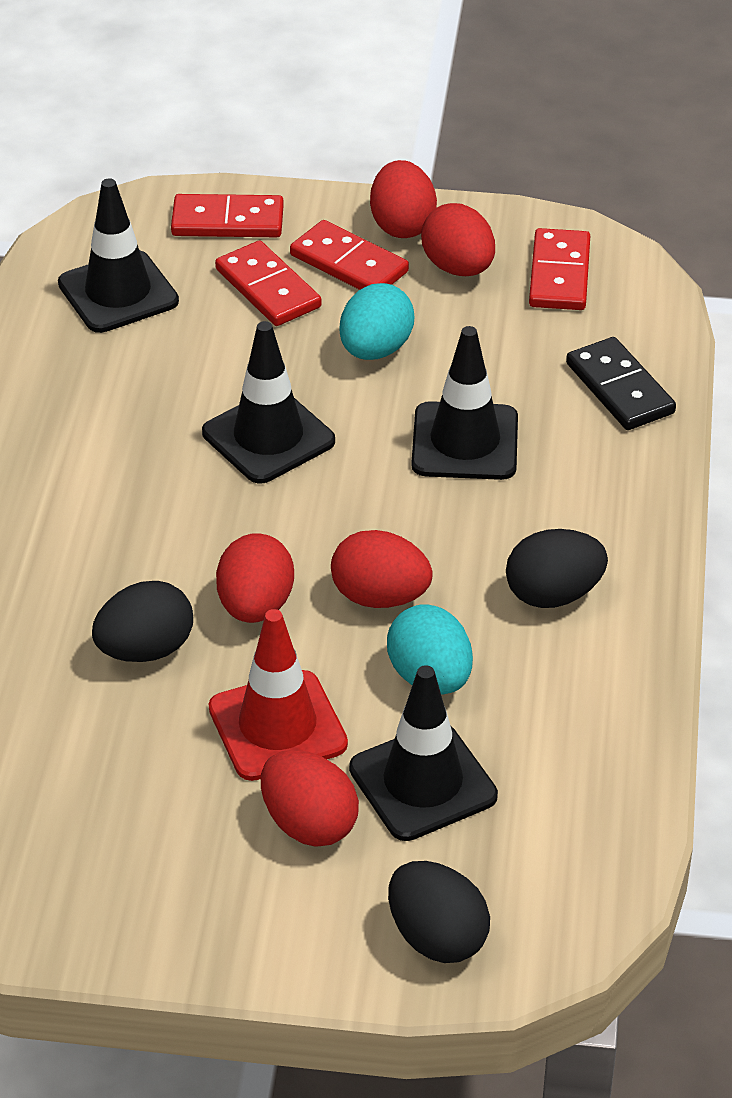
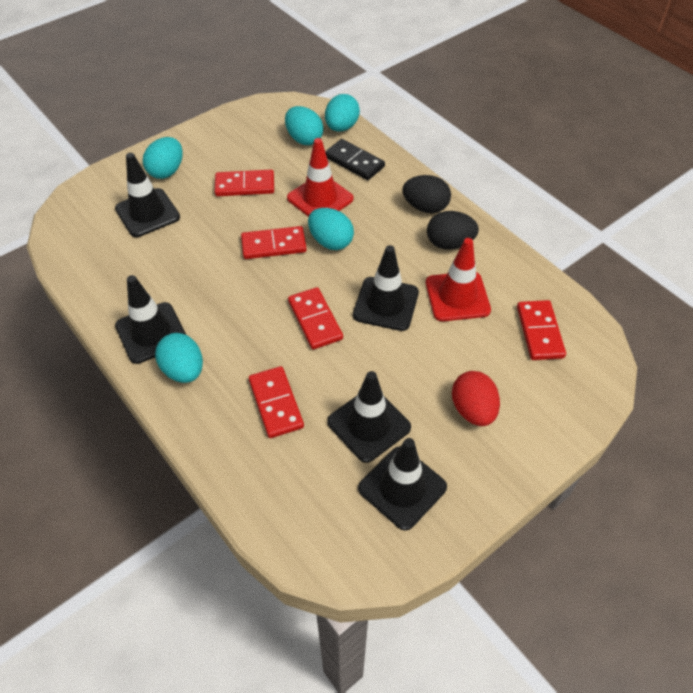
black egg: [92,581,193,662] [388,861,490,963] [506,529,608,608] = 3 -> [402,175,451,213] [427,211,479,250] = 2
black traffic cone: [58,178,179,333] [202,321,335,484] [349,665,498,841] [411,326,518,480] = 4 -> [115,153,180,237] [115,275,186,364] [327,371,411,463] [353,245,419,331] [358,438,447,531] = 5
red domino: [171,194,284,237] [215,241,322,326] [290,220,409,290] [529,228,590,310] = 4 -> [215,170,274,196] [241,226,307,259] [249,366,304,438] [288,287,343,349] [517,300,566,360] = 5
red egg: [216,533,294,623] [261,750,359,847] [331,530,433,608] [370,160,437,238] [421,203,495,276] = 5 -> [452,371,500,426] = 1
red traffic cone: [209,609,348,781] = 1 -> [287,138,354,217] [426,238,491,321] = 2
turquoise egg: [339,283,414,360] [387,604,473,694] = 2 -> [143,137,183,179] [155,333,203,383] [285,106,323,145] [308,208,354,250] [325,94,360,132] = 5

